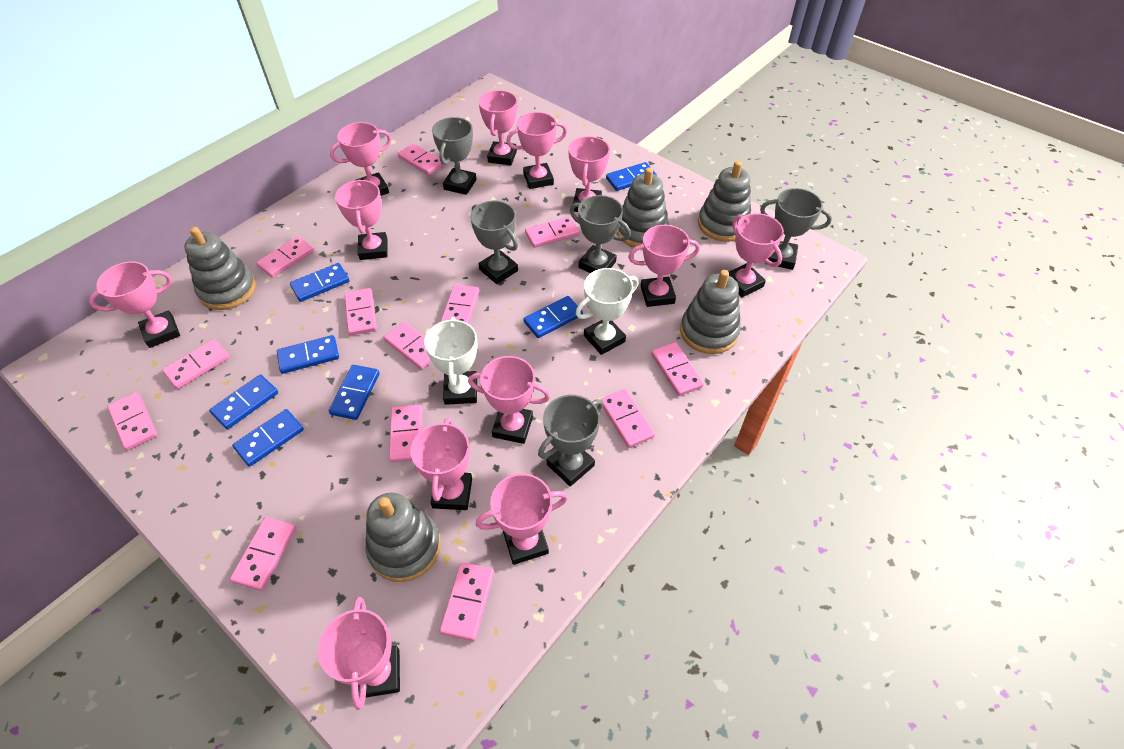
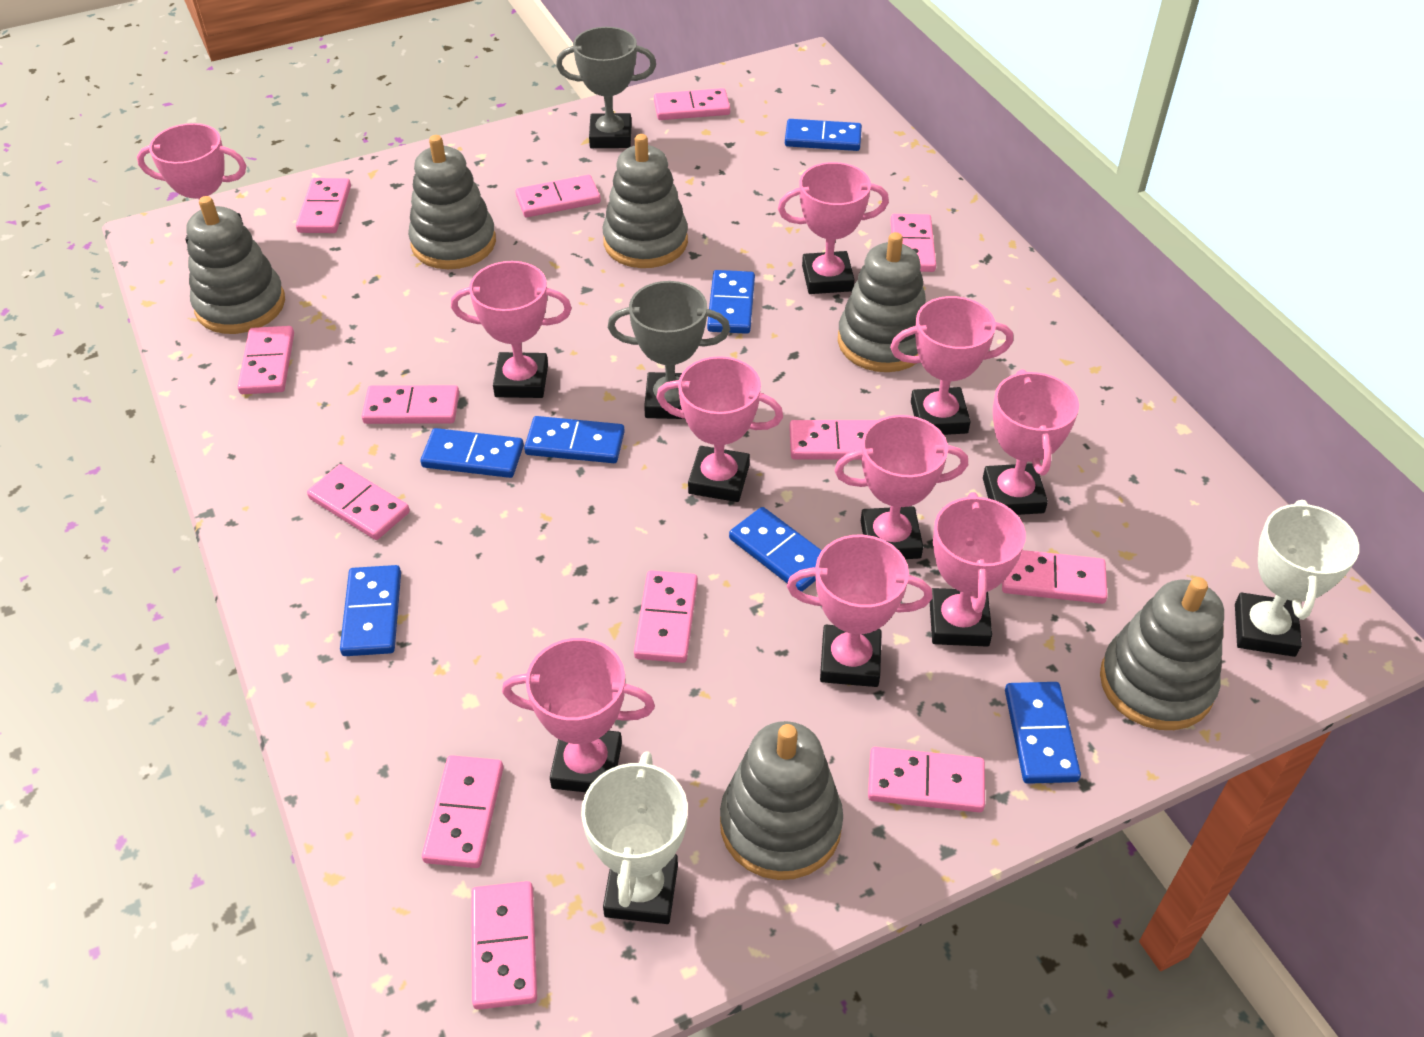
grey stacking toy: [184,227,256,310] [366,493,441,582] [617,167,669,247] [680,270,741,354] [698,161,751,242] = 5 -> [186,196,285,334] [408,135,496,269] [603,134,688,268] [720,721,843,880] [838,232,926,372] [1100,577,1224,730] = 6
grey trophy: [432,117,477,195] [470,200,518,284] [538,395,603,486] [570,195,631,273] [760,188,832,270] = 5 -> [556,27,656,148] [608,281,730,419] = 2
pink trophy: [89,262,180,348] [318,597,400,710] [330,122,392,196] [335,179,388,260] [410,417,472,510] [468,356,550,444] [476,474,568,565] [479,90,517,165] [506,112,567,189] [568,136,610,212] [628,225,700,307] [729,213,784,297] = 12 -> [137,123,247,243] [451,261,572,398] [502,638,655,792] [656,356,783,502] [778,162,889,294] [787,535,933,687] [834,415,968,559] [890,296,1013,435] [930,492,1026,647] [983,369,1079,515] = 10

